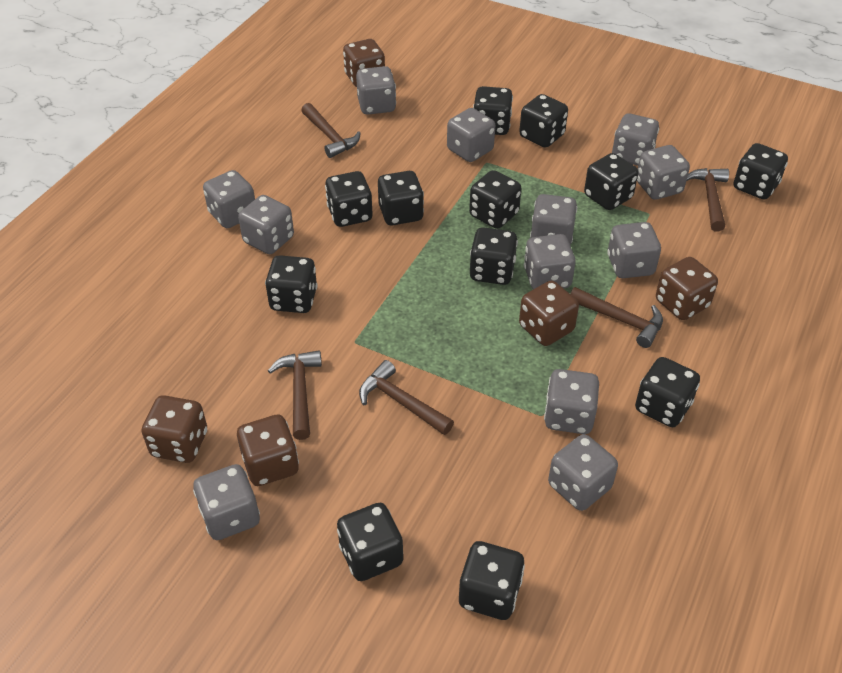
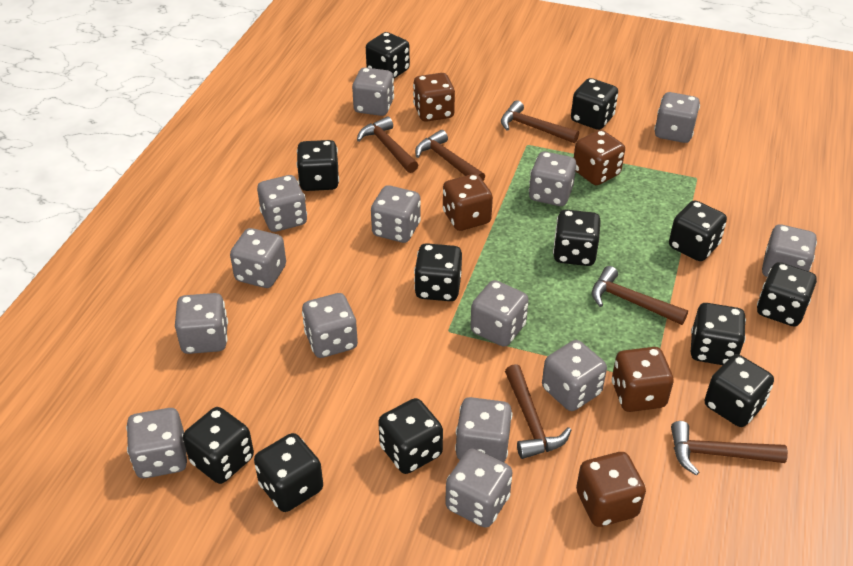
brown hammer: [268,350,322,440] [301,103,361,158] [359,360,454,435] [570,287,663,348] [687,168,729,232] = 5 -> [357,116,418,173] [415,130,485,181] [501,100,579,143] [505,364,571,459] [592,266,688,325] [671,421,788,476] = 6
grey dice: [193,464,260,540] [203,170,255,228] [238,195,294,254] [356,66,396,115] [447,108,495,162] [524,234,576,289] [530,194,577,245] [544,369,599,434] [548,434,618,511] [607,222,661,278] [612,113,659,166] [637,145,690,200] = 12 -> [126,408,187,478] [175,293,228,354] [230,228,286,288] [257,175,307,232] [302,293,358,358] [352,68,394,116] [371,185,421,243] [445,448,513,528] [455,397,512,462] [470,280,529,347] [529,151,576,206] [542,340,607,411] [654,92,700,143] [762,224,817,277] = 14

